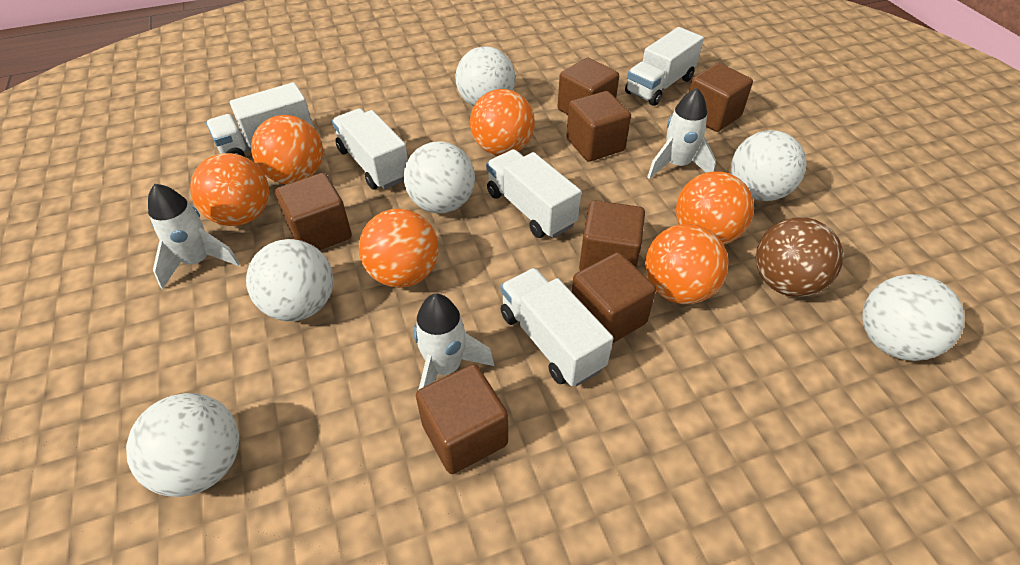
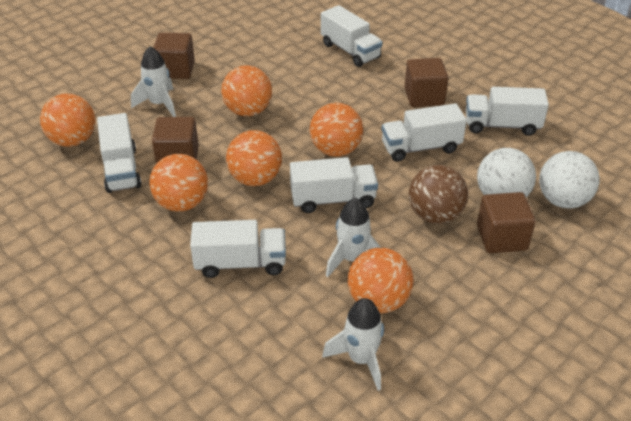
brown cube: [275,173,352,250] [416,364,508,474] [557,58,619,115] [566,91,631,162] [572,252,656,344] [579,200,645,271] [689,63,753,132] = 7 -> [152,117,199,164] [153,33,195,79] [405,58,449,107] [477,192,536,253] = 4
white ball: [126,393,239,497] [246,239,333,321] [404,141,475,213] [455,46,515,107] [731,130,807,201] [862,274,965,361] = 6 -> [477,148,536,197] [539,151,600,209] = 2
white truck: [206,82,313,157] [332,108,408,189] [486,149,581,238] [500,268,613,387] [625,27,704,106] = 5 -> [97,113,142,193] [190,220,286,278] [290,157,378,213] [321,5,383,67] [381,103,467,162] [465,87,549,136] = 6

